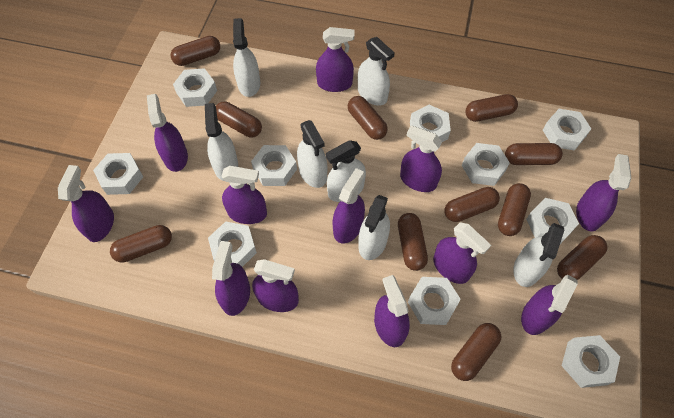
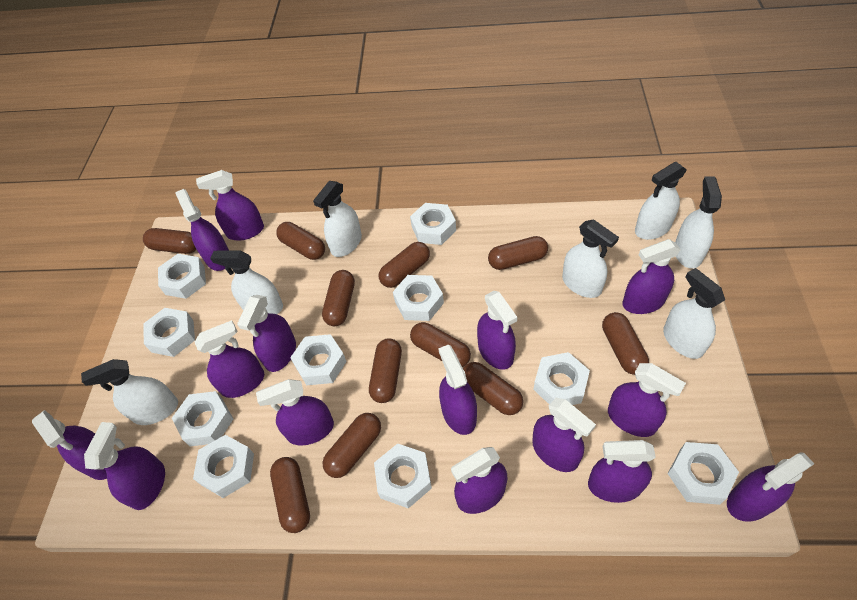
purple spray bottle: [58,165,114,242] [147,94,188,172] [212,241,250,316] [221,166,267,224] [252,259,299,312] [316,27,354,92] [333,168,365,243] [374,275,410,347] [400,126,442,192] [433,222,491,284] [521,275,578,335] [576,154,631,231] = 12 -> [32,410,107,480] [84,422,165,510] [175,189,229,271] [195,320,264,398] [196,170,264,241] [237,295,296,372] [256,379,334,446] [438,345,477,435] [451,447,507,514] [477,291,517,370] [532,398,596,472] [588,440,656,503] [608,363,686,437] [623,239,681,314] [727,452,815,522] = 15

